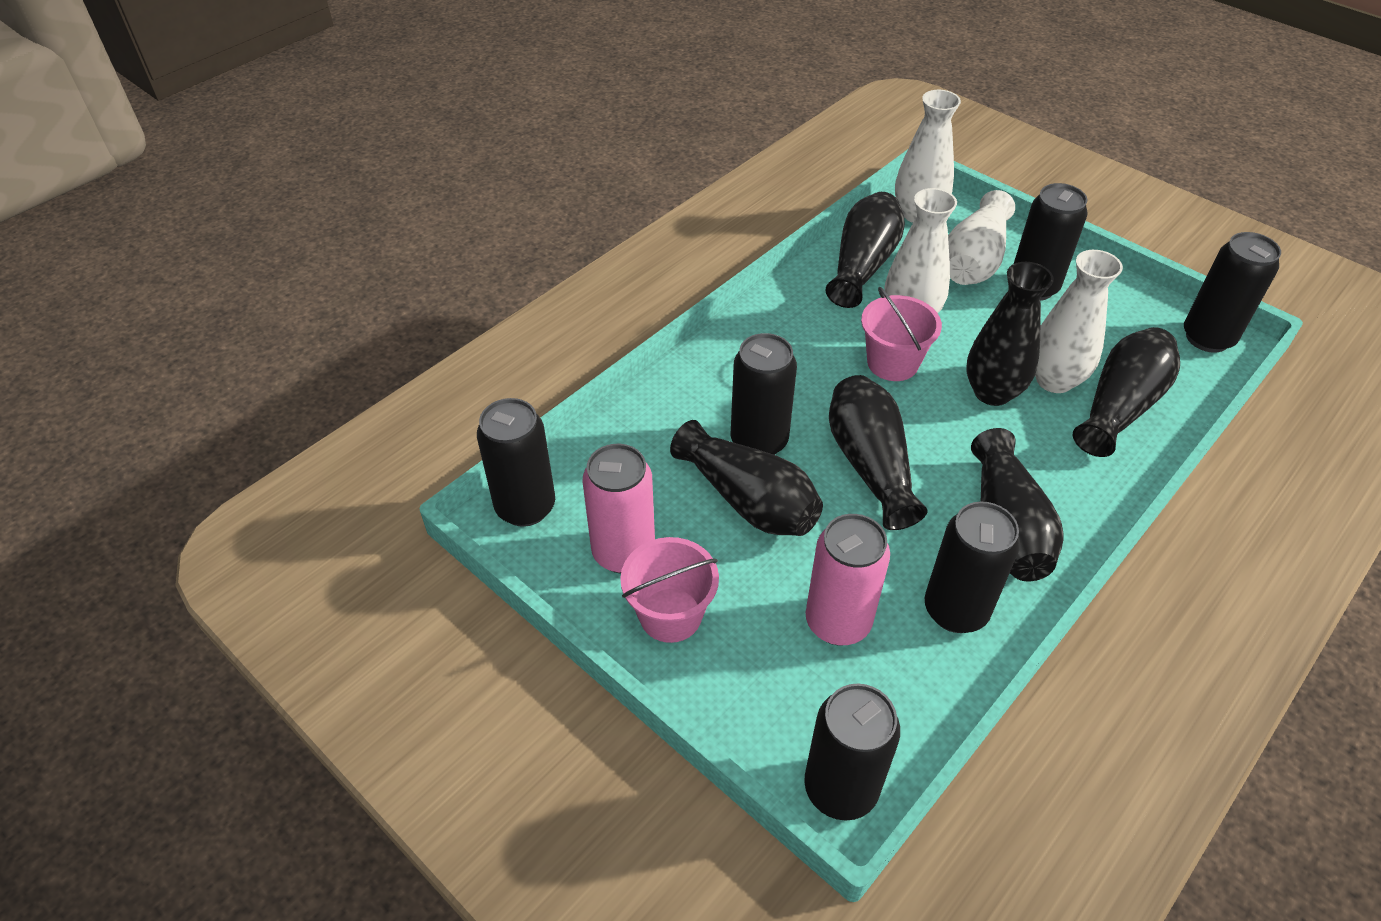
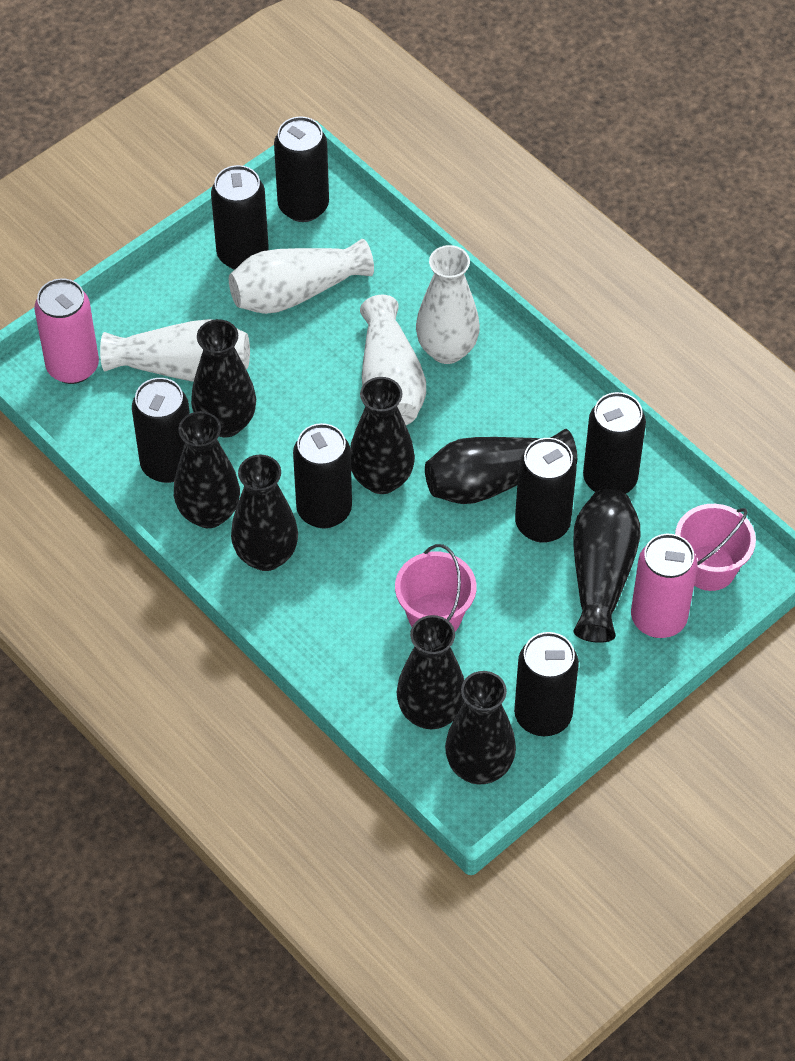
black can: [477,398,555,527] [731,333,797,455] [804,684,900,821] [925,501,1020,633] [1014,183,1088,301] [1184,232,1281,353] = 6 -> [132,378,190,483] [211,165,269,270] [274,117,329,222] [293,423,352,529] [514,632,579,736] [515,438,577,543] [583,392,646,494] = 7
black vase: [670,420,823,536] [825,192,905,308] [829,375,927,530] [966,262,1054,406] [971,428,1064,581] [1073,327,1180,457] = 6 -> [174,411,240,528] [191,319,256,437] [231,455,298,571] [350,377,415,494] [397,615,465,729] [425,429,577,504] [445,671,516,784] [573,489,641,643] = 8

